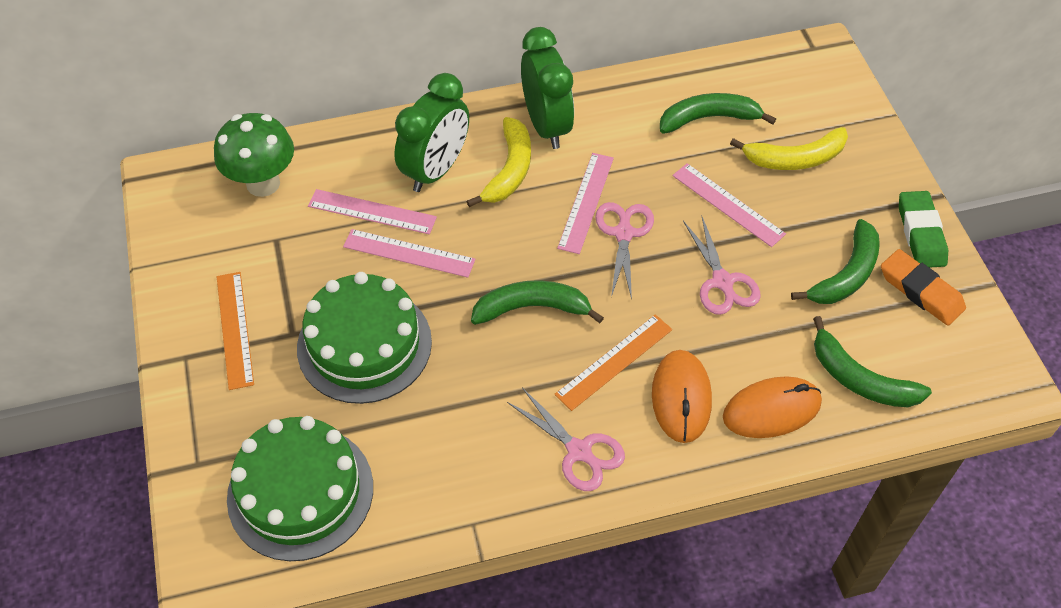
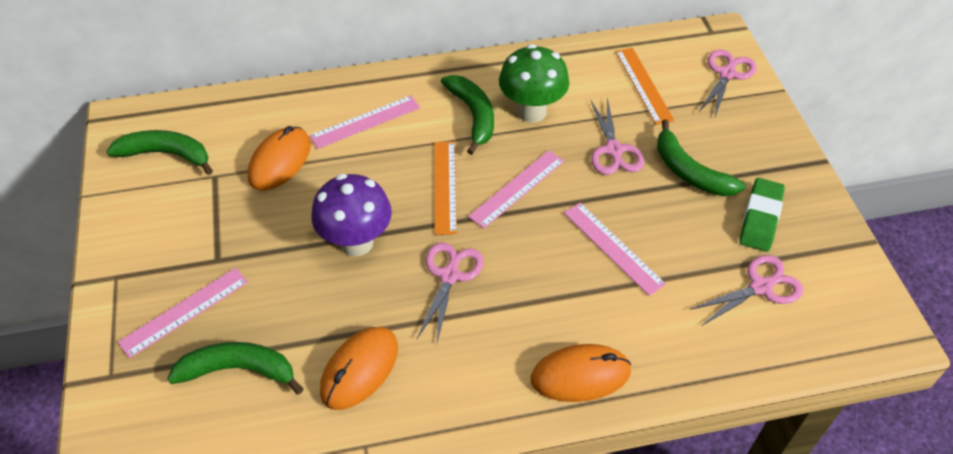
green cake: [227,416,373,561] [297,272,432,404] = 2 -> none = 0
green clock: [394,73,469,192] [521,27,574,149] = 2 -> none = 0
orange eraser: [881,249,966,326] = 1 -> none = 0
orange mouse: [652,350,712,443] [723,376,822,438] = 2 -> [248,126,311,191] [320,327,398,410] [531,344,631,402] = 3
pink scissors: [507,387,625,491] [595,202,654,299] [683,217,760,315] = 3 -> [417,242,484,342] [591,98,645,175] [689,255,803,326] [699,50,757,117] = 4
purple mushroom: none = 0 -> [311,174,392,257] = 1
yellow banana: [466,117,531,207] [730,127,848,170] = 2 -> none = 0

